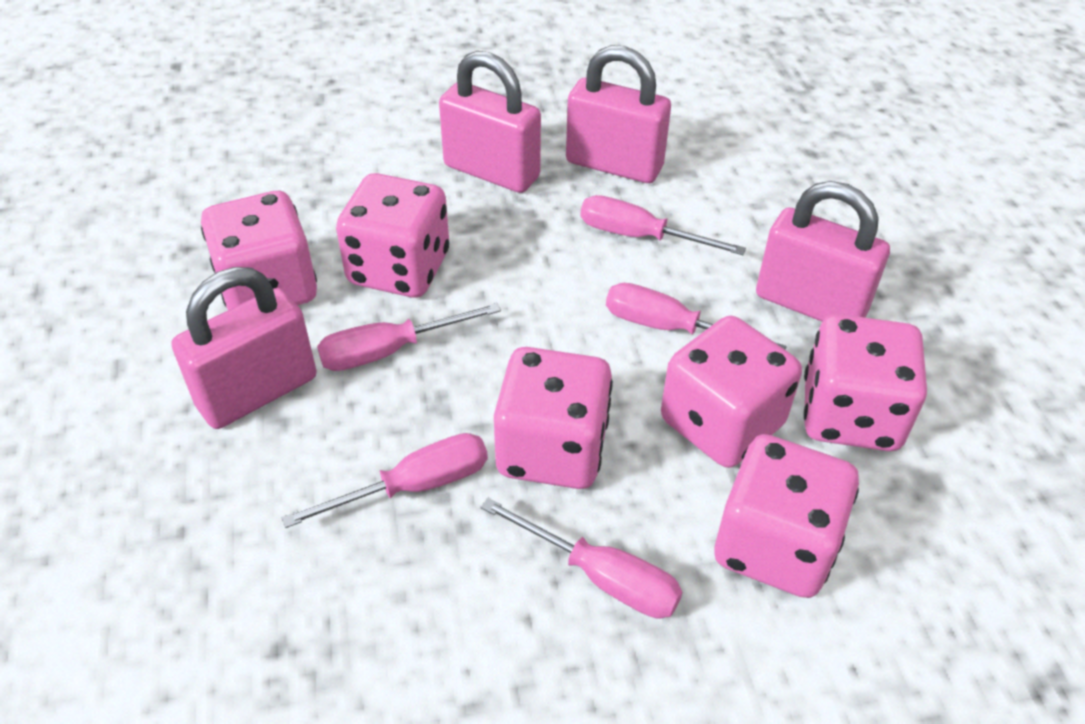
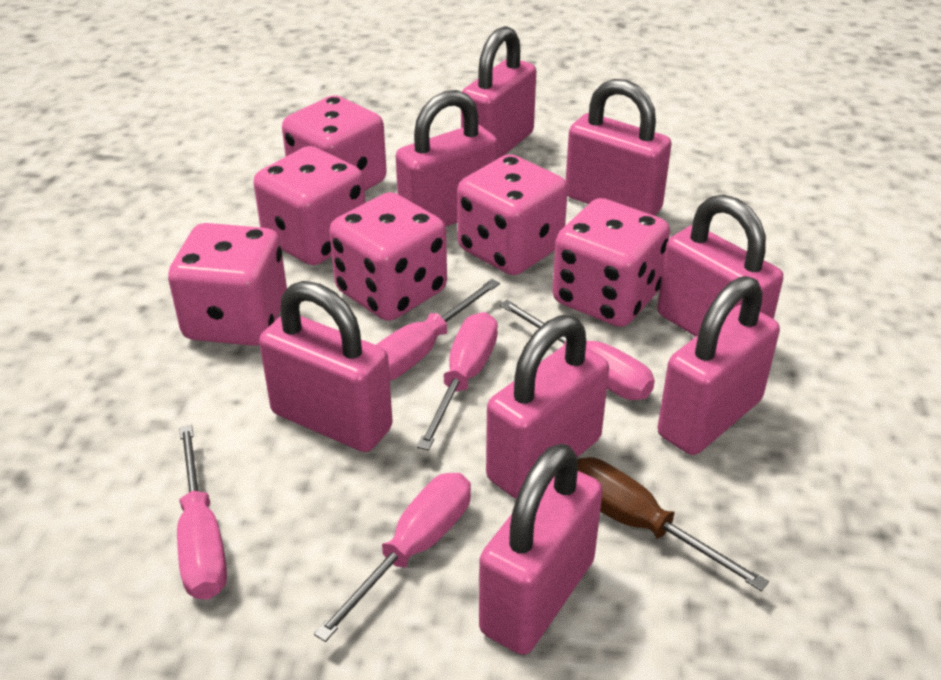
brown screwdriver: none = 0 -> [578,457,769,591] = 1
pink padlock: [172,267,317,429] [439,51,541,193] [566,45,671,183] [756,181,890,322] = 4 -> [259,281,393,452] [396,90,498,227] [461,26,536,159] [479,443,603,655] [486,315,609,499] [566,79,672,216] [657,194,783,336] [658,276,780,455] = 8

